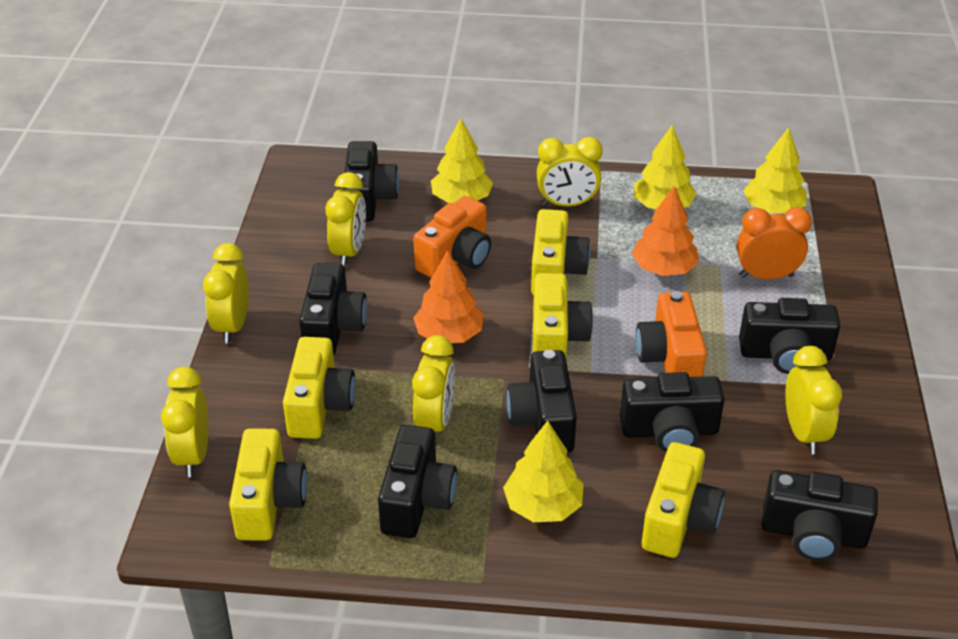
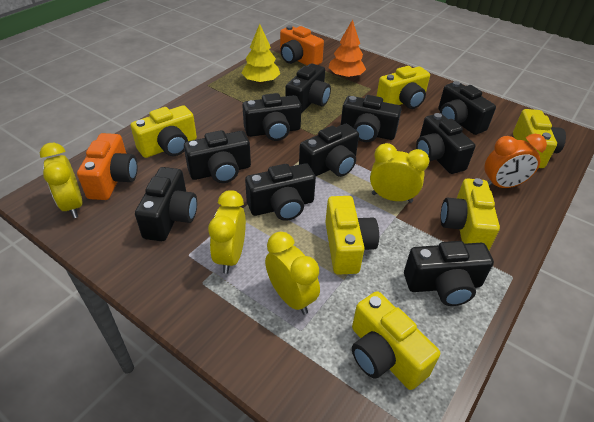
black camera: [299,263,367,356] [343,141,399,222] [378,425,457,538] [506,350,577,453] [620,372,725,452] [739,298,841,374] [762,470,878,561] = 7 -> [135,167,197,241] [184,130,251,183] [242,93,301,141] [245,163,316,221] [285,63,331,113] [299,124,359,177] [341,95,402,142] [404,241,494,306] [416,113,475,174] [438,81,496,135] = 10
orange tree: [413,250,484,343] [632,186,699,276] = 2 -> [329,20,366,79] = 1
yellow camera: [229,428,307,541] [283,337,356,439] [531,209,591,295] [533,273,593,360] [642,442,725,558] = 5 -> [130,105,197,158] [325,196,379,275] [352,291,440,390] [377,66,430,109] [441,178,500,250] [513,109,566,168] = 6
yellow clock: [161,367,208,477] [203,243,249,344] [326,172,366,267] [412,335,455,432] [537,137,603,207] [785,346,842,454] = 6 -> [40,143,83,218] [208,190,246,274] [265,232,320,315] [370,143,429,203] = 4
yellow tree: [431,118,493,203] [503,421,584,522] [634,125,697,209] [744,127,807,213] = 4 -> [242,24,280,84] = 1

